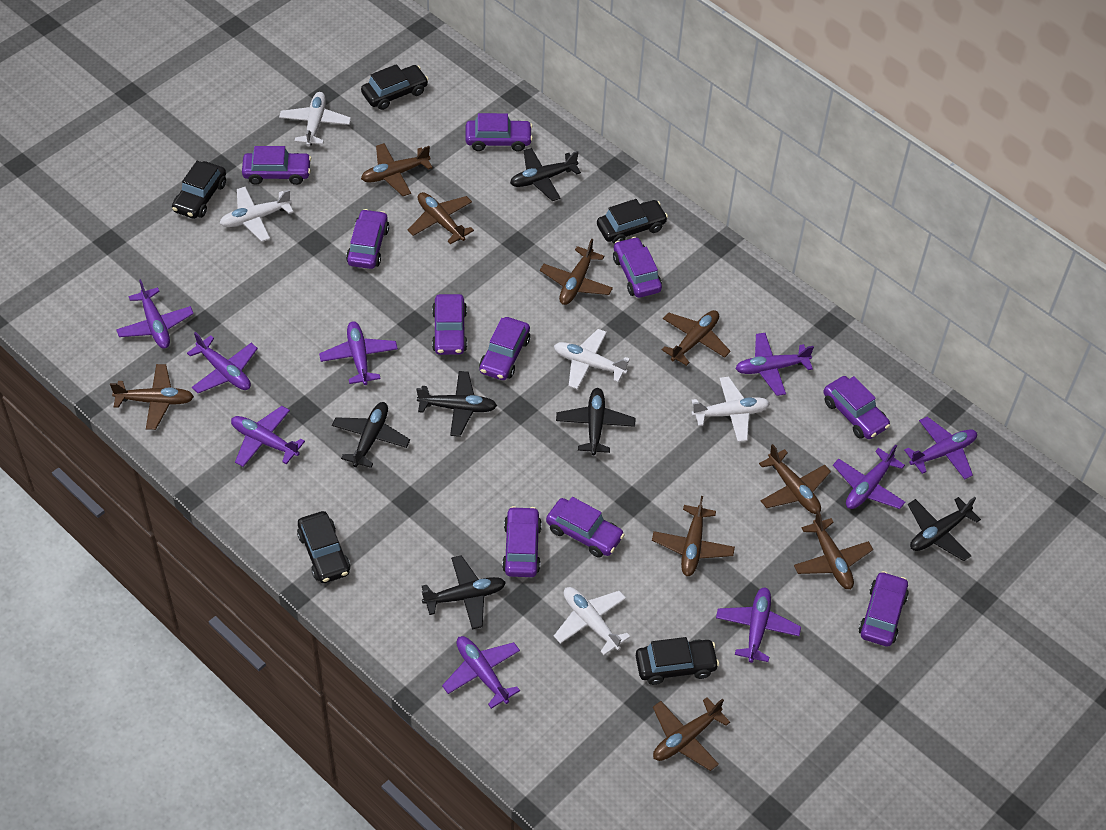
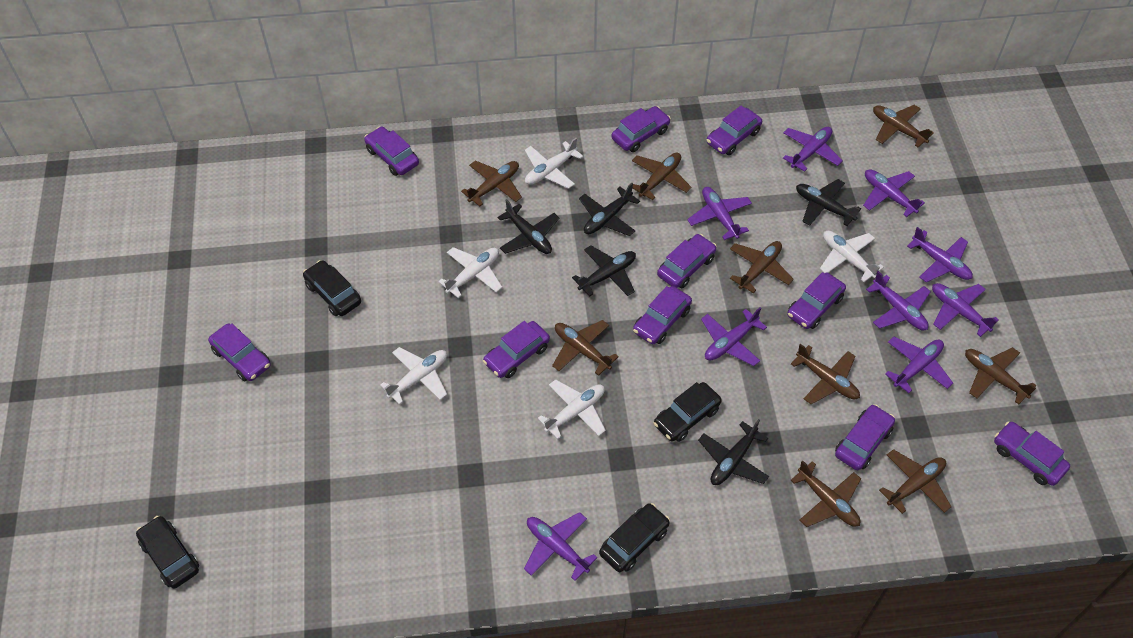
black car: [172,161,226,219] [297,511,350,583] [361,64,429,110] [597,199,668,244] [636,637,719,685] = 5 -> [136,516,199,589] [303,260,361,316] [599,503,670,572] [654,382,722,442] = 4
black plane: [332,402,410,468] [416,371,497,437] [422,555,506,629] [510,148,581,201] [556,388,636,455] [908,497,981,561] = 6 -> [497,199,560,254] [572,245,636,297] [579,183,640,236] [698,419,769,485] [796,179,861,226] = 5

